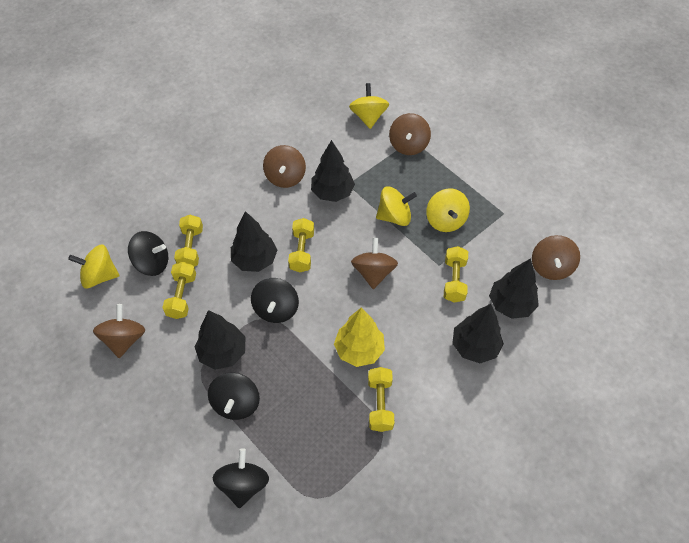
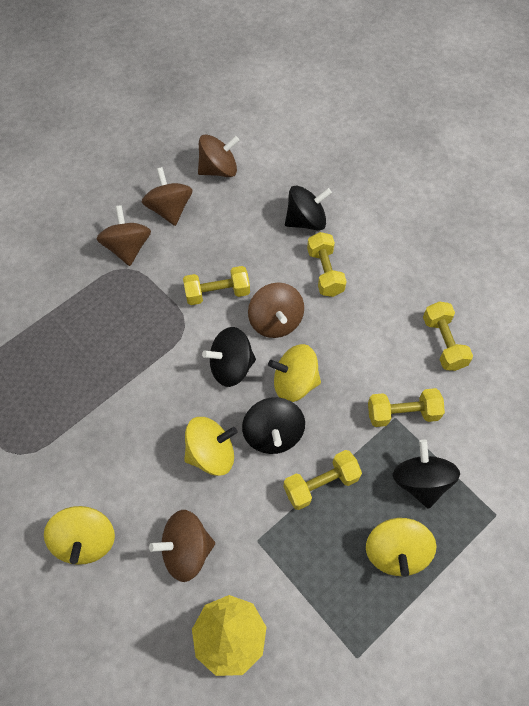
black tree: [195,310,246,370] [231,211,277,272] [311,140,355,202] [452,304,504,363] [489,258,539,319] = 5 -> none = 0

